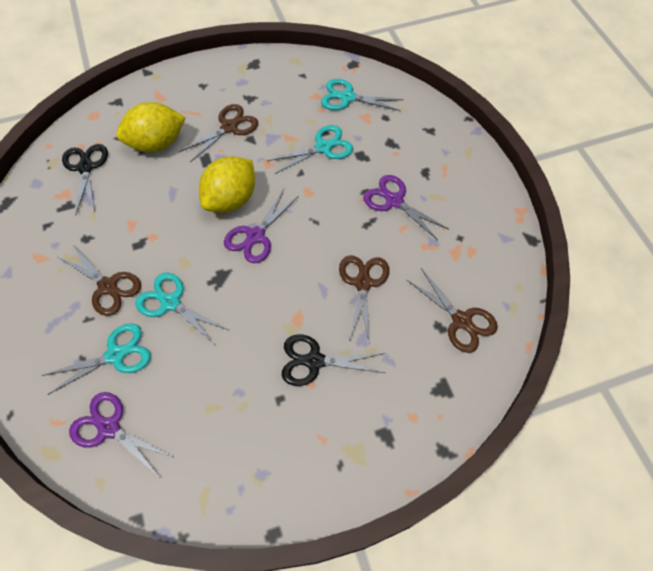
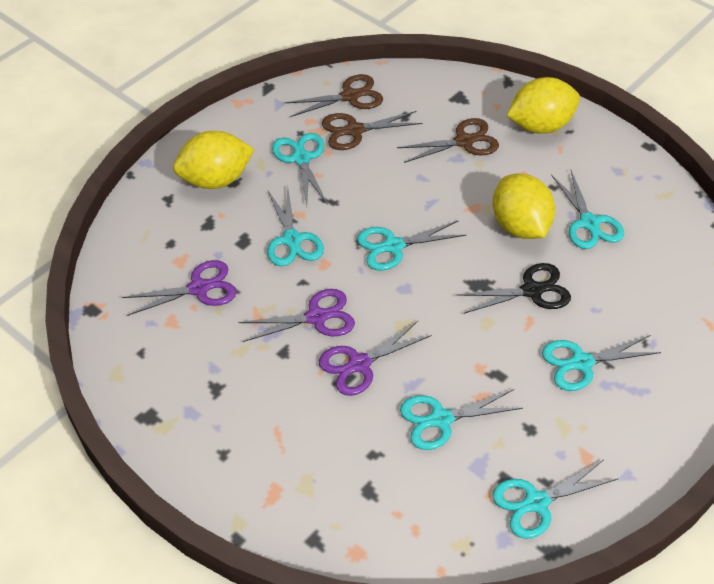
black scissors: [62,144,108,215] [282,334,386,386] = 2 -> [457,263,571,314] = 1
brown scissors: [58,244,141,316] [179,104,258,162] [339,255,389,344] [407,268,498,353] = 4 -> [284,74,383,117] [322,111,422,150] [397,118,499,163] = 3
turquoise scissors: [42,323,151,395] [135,273,229,344] [267,125,353,174] [321,79,403,111] = 4 -> [267,187,324,266] [272,133,328,206] [357,221,466,270] [400,389,523,450] [492,460,618,539] [542,335,661,391] [551,171,624,249] = 7
yellow lemon: [116,102,186,153] [199,156,255,212] = 2 -> [173,131,254,189] [493,173,555,239] [507,77,580,134] = 3

